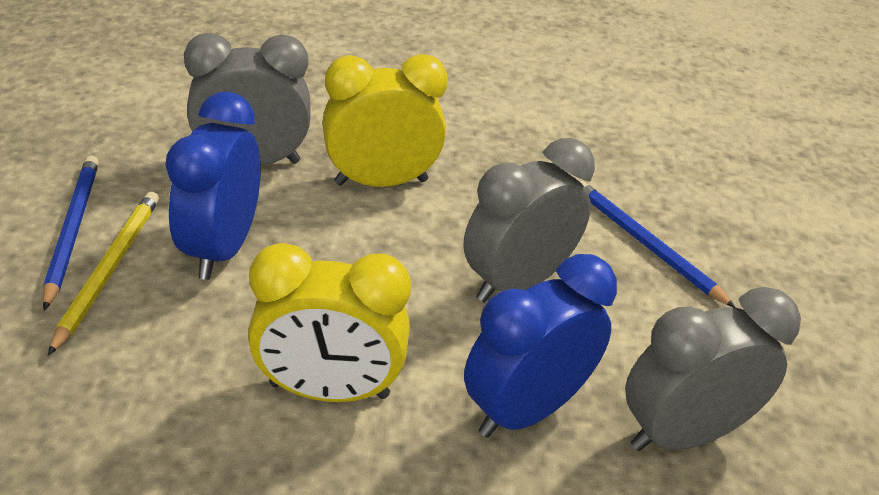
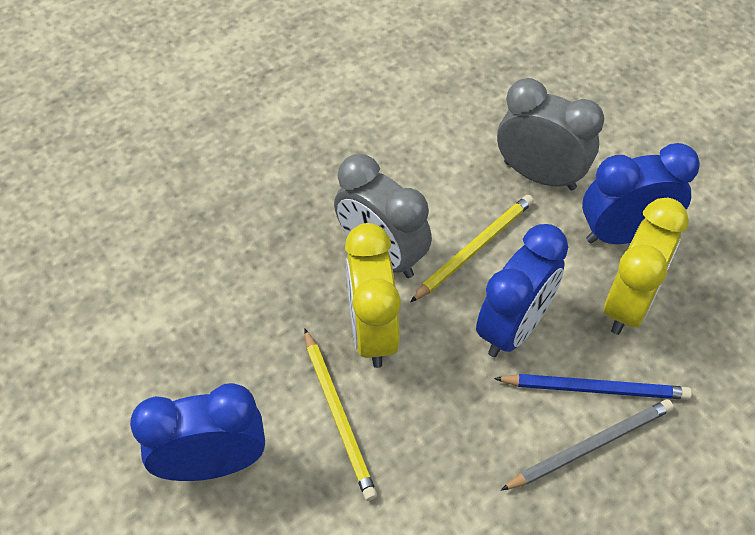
blue clock: [165,92,261,280] [464,254,617,437] = 2 -> [130,383,265,481] [476,224,568,357] [582,143,700,244] = 3
blue pencil: [43,156,99,311] [579,181,736,308] = 2 -> [494,374,692,400] = 1
grey clock: [184,33,311,166] [463,138,595,302] [625,287,801,451] = 3 -> [334,154,432,278] [497,78,604,190] = 2
grey pencil: none = 0 -> [501,399,674,490] = 1
yellow pencil: [48,192,159,356] = 1 -> [304,328,377,501] [410,195,534,302] = 2

